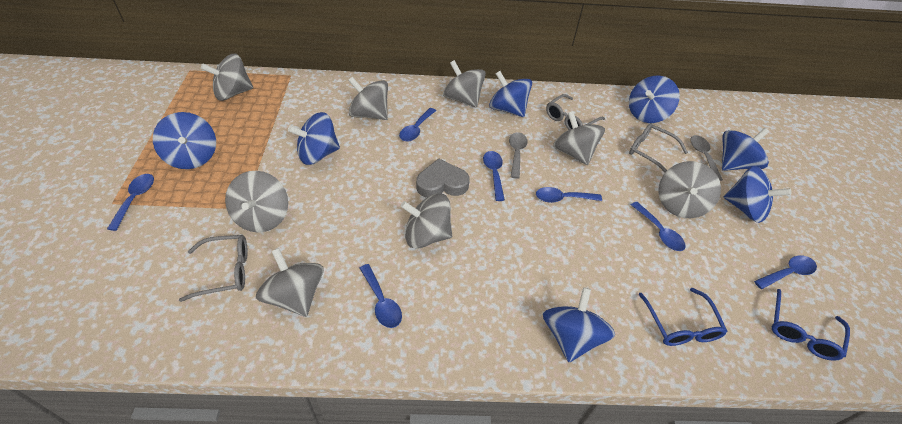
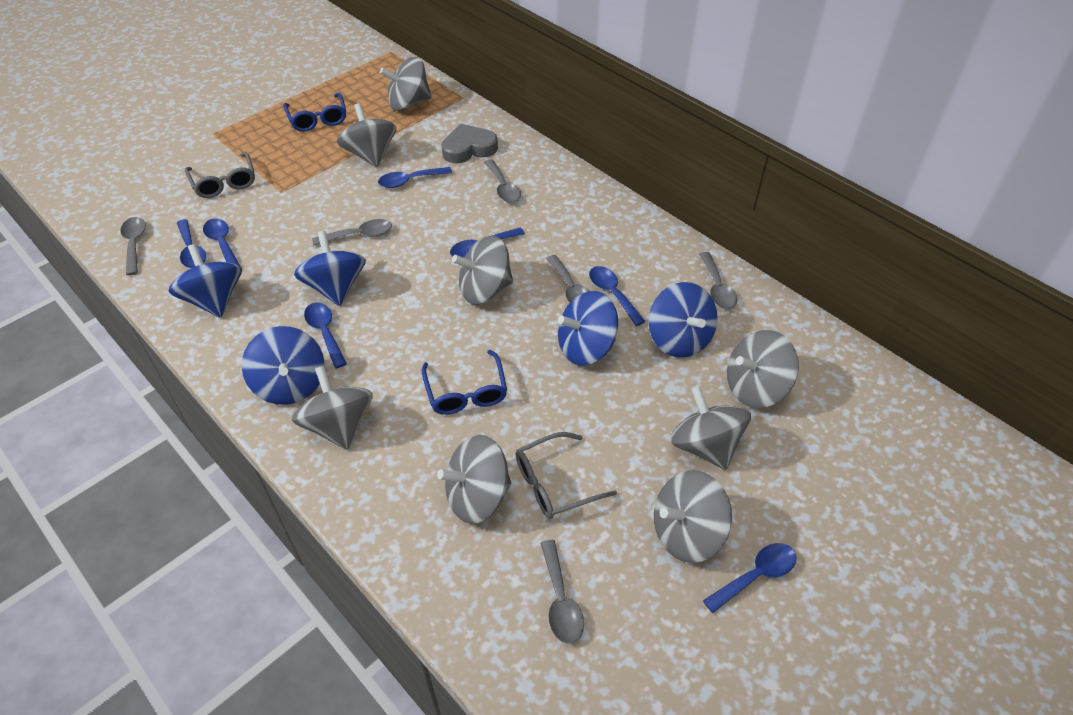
blue spinning top: [153,112,216,169] [288,112,340,165] [489,71,532,117] [543,287,615,362] [629,75,680,123] [722,128,769,171] [724,166,792,223] = 7 -> [169,244,242,318] [242,326,325,405] [294,231,366,306] [558,291,618,366] [649,282,718,358] = 5
grey glasses: [179,235,248,302] [546,94,605,130] [629,123,688,173] = 3 -> [185,152,255,198] [516,432,617,519] = 2
grey spoon: [509,132,528,179] [690,135,723,181] = 2 -> [120,217,146,275] [312,219,392,245] [484,159,521,203] [541,540,584,643] [546,255,589,303] [699,252,737,309] = 6

